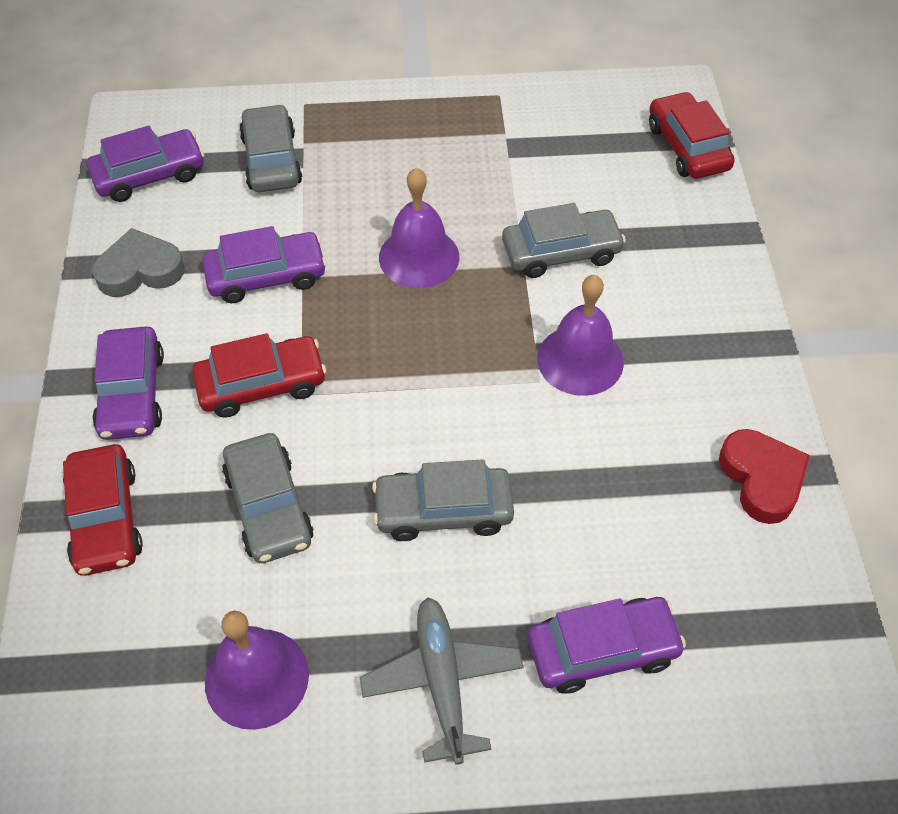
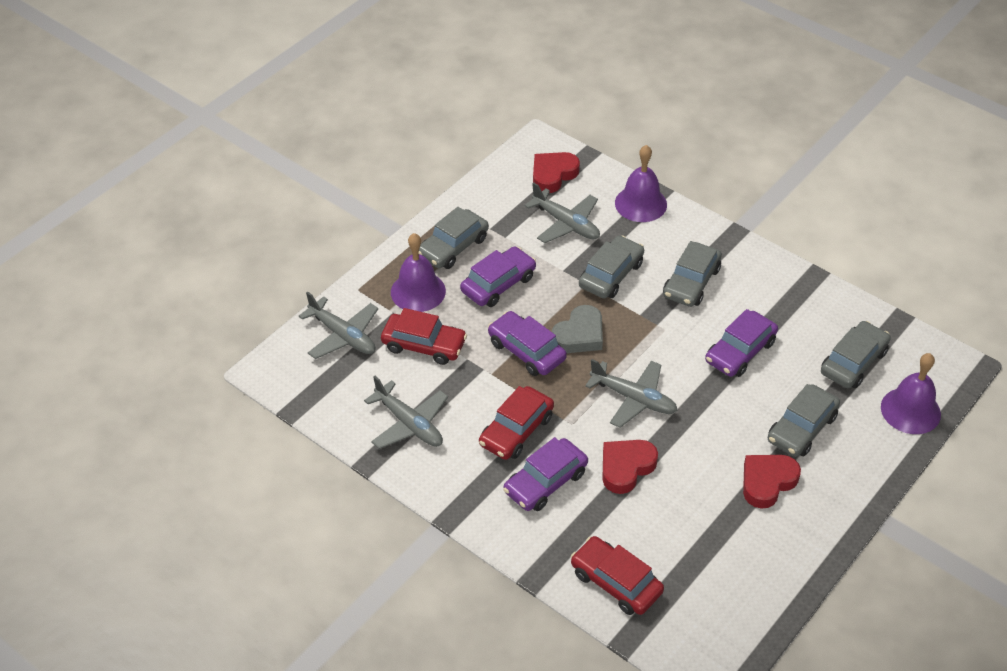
grey car: [222,433,314,563] [239,104,303,192] [372,459,514,541] [502,203,626,278] = 4 -> [419,207,489,269] [579,235,644,299] [663,241,722,307] [768,384,840,457] [821,321,891,388] = 5
grey plane: [360,597,524,765] = 1 -> [299,292,378,359] [364,376,448,449] [525,182,600,243] [585,359,678,428] = 4
red heart: [719,429,810,524] = 1 -> [533,152,580,193] [602,440,658,494] [743,455,801,509] = 3

